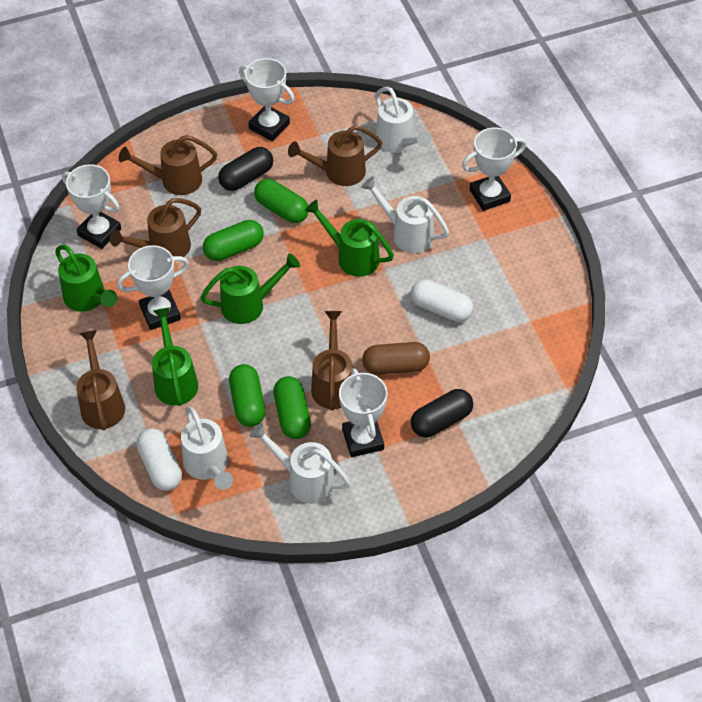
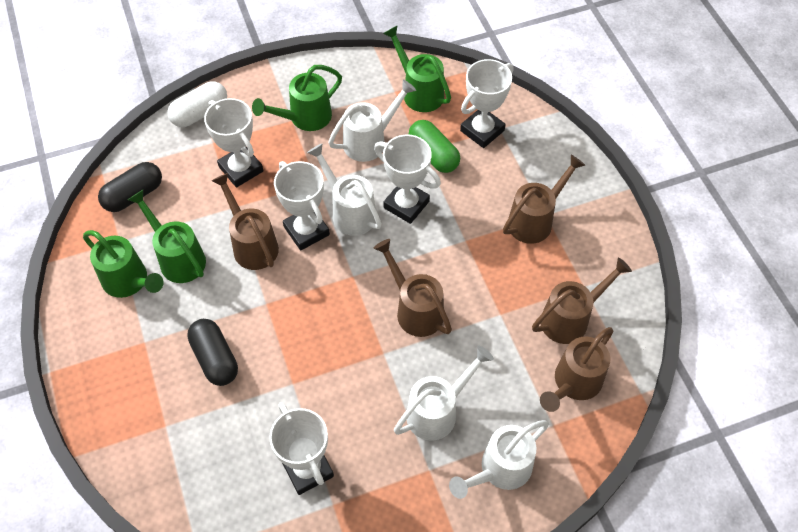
brown capsule: [362,342,430,375] = 1 -> none = 0
green capsule: [203,220,263,261] [229,364,265,427] [254,179,308,223] [273,376,311,439] = 4 -> [408,120,460,173] = 1
white capsule: [136,428,182,491] [411,279,473,322] = 2 -> [167,81,227,127] = 1

